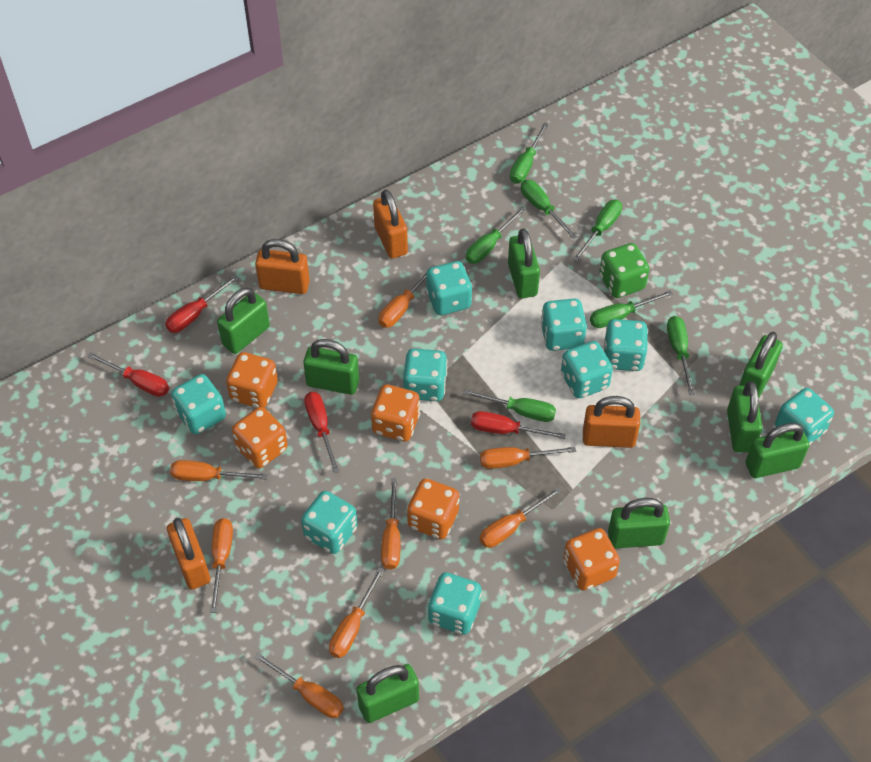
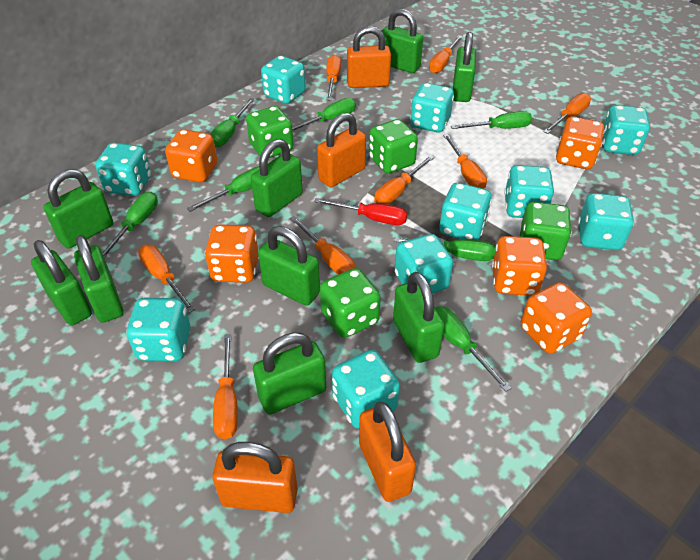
green dice: [599,243,650,298] = 1 -> [246,106,294,158] [320,268,381,338] [369,119,418,173] [519,202,572,260] = 4
green padlock: [217,287,270,354] [303,339,359,395] [356,664,419,723] [508,229,540,298] [608,498,670,549] [727,381,763,452] [739,332,783,398] [746,423,809,478] = 8 -> [31,240,92,325] [43,169,113,248] [74,235,123,323] [251,139,303,217] [253,332,326,414] [258,226,320,306] [382,9,423,73] [393,272,444,363] [453,32,476,102] = 9
red screwdriver: [87,353,169,397] [165,275,238,333] [304,392,340,473] [471,411,566,439] = 4 -> [314,198,408,225] = 1
turquoise dice: [171,374,226,434] [301,491,358,554] [403,349,447,401] [426,261,472,315] [428,572,482,635] [541,298,587,351] [561,341,613,398] [604,319,648,371] [775,388,834,446] = 9 -> [95,143,151,196] [126,298,190,362] [261,56,306,104] [332,350,400,428] [395,234,453,293] [410,83,454,132] [439,183,492,240] [504,165,554,218] [578,193,634,250] [602,105,650,155] = 10

